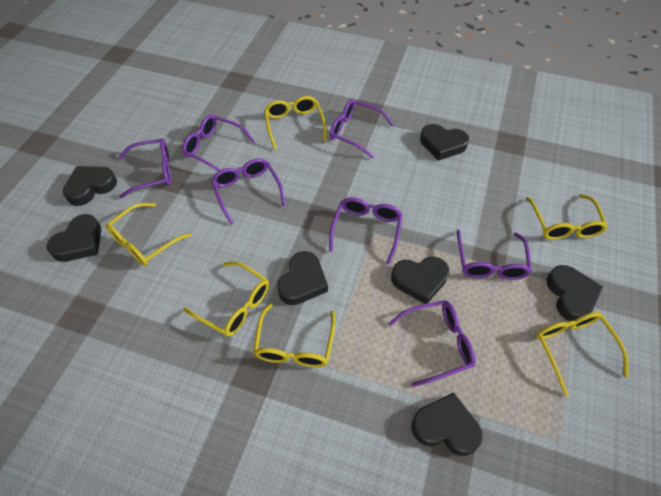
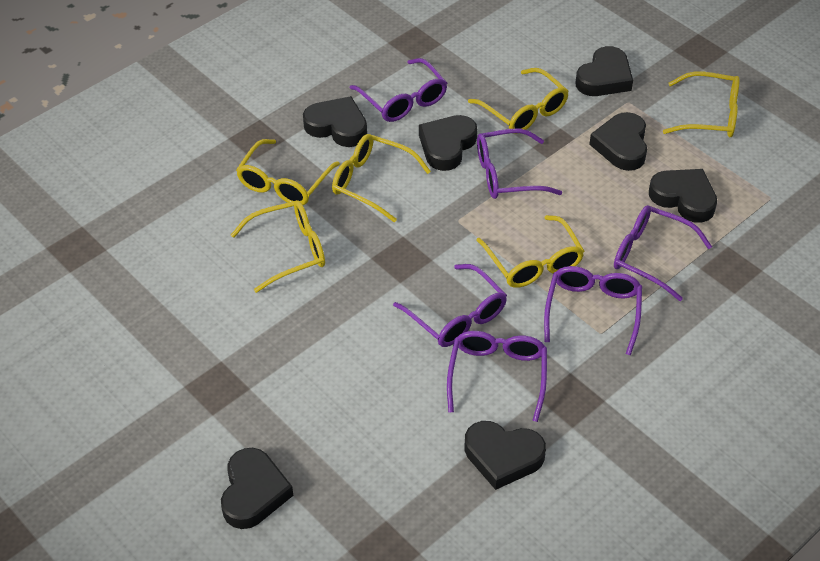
purple glasses: [118,138,171,198] [182,115,255,171] [211,158,286,225] [329,197,403,265] [330,99,394,158] [388,300,476,387] [457,230,532,280] = 7 -> [350,58,447,122] [393,264,507,347] [447,331,547,422] [477,129,563,199] [544,266,642,356] [614,205,712,301] = 6

